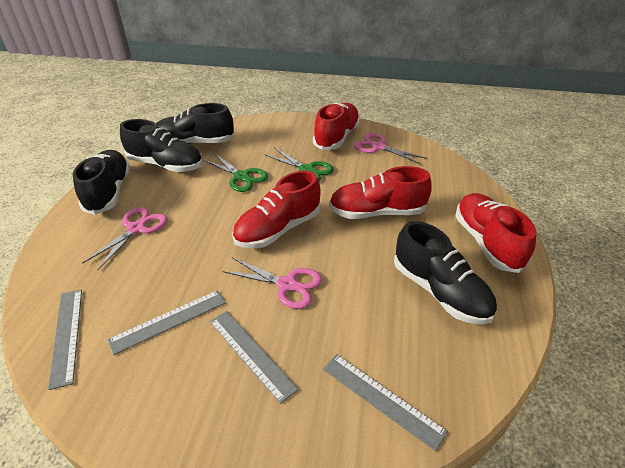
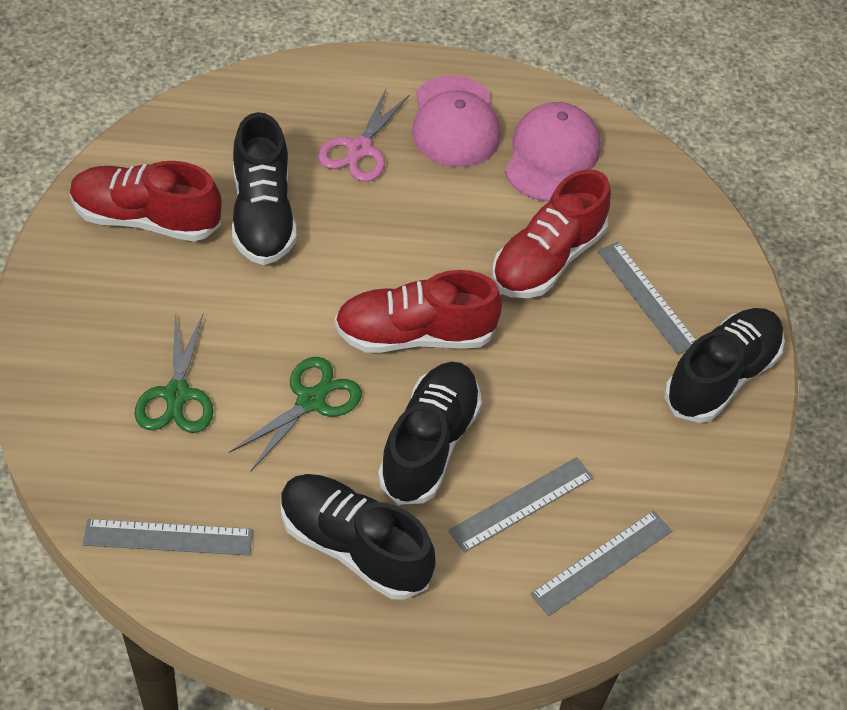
pink cap: none = 0 -> [412,75,501,167] [505,102,601,202] = 2
pink scissors: [82,207,167,271] [222,257,322,309] [354,133,427,164] = 3 -> [318,89,409,182] = 1
red shoe: [232,171,321,249] [313,103,360,150] [329,166,432,219] [455,193,536,273] = 4 -> [70,161,221,241] [334,270,502,353] [492,169,611,298] = 3

